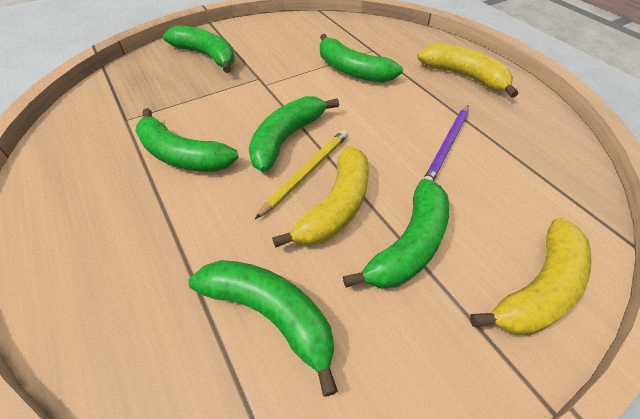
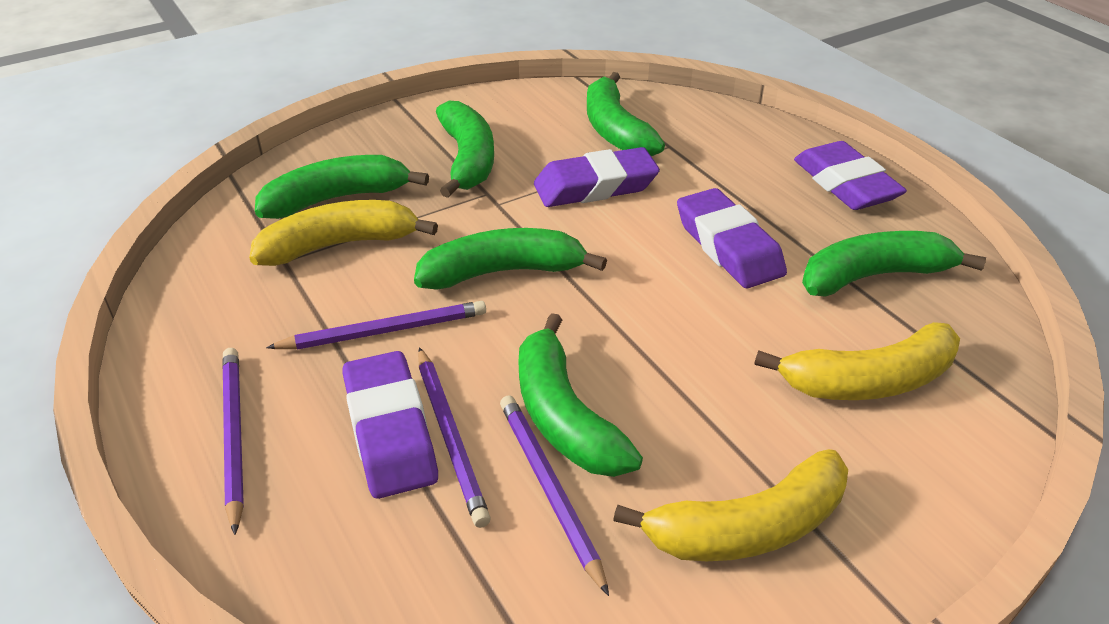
purple eraser: none = 0 -> [343,351,438,499] [534,147,660,207] [677,188,787,288] [794,141,907,210] = 4
purple pencil: [423,105,469,181] = 1 -> [222,348,244,535] [266,301,486,350] [418,347,491,528] [500,395,609,596] = 4
yellow pencil: [255,130,348,219] = 1 -> none = 0

